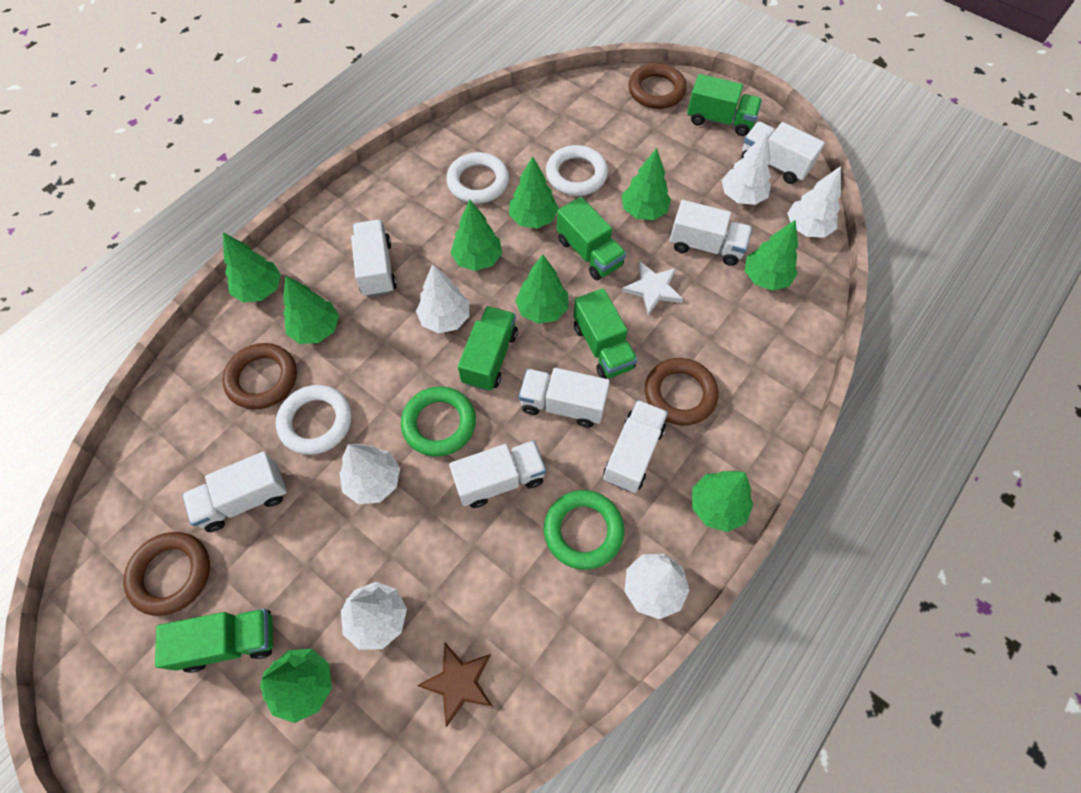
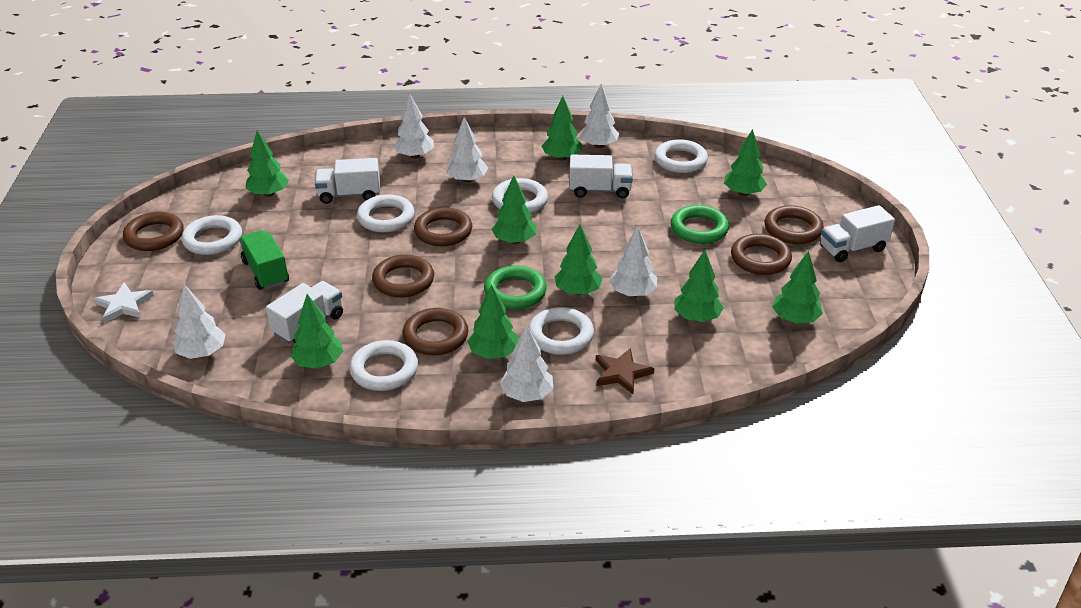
brown ring: [123,532,210,616] [222,343,297,409] [629,63,687,109] [645,358,719,425] = 4 -> [123,212,184,251] [372,254,434,298] [402,308,468,355] [414,207,472,246] [731,234,792,275] [765,205,824,244] = 6
green truck: [155,609,273,673] [458,306,518,391] [557,197,627,280] [573,288,638,379] [687,74,762,136] = 5 -> [239,230,289,290] = 1
white ring: [276,385,352,455] [446,152,509,204] [546,145,608,196] = 3 -> [181,215,242,255] [349,340,418,391] [357,194,415,233] [492,178,548,213] [529,307,594,355] [654,139,708,173] = 6
white truck: [182,451,287,532] [351,220,397,297] [449,440,546,508] [519,368,610,428] [603,400,668,493] [670,200,752,266] [742,122,825,184] = 7 -> [266,281,343,343] [315,158,380,204] [569,155,633,198] [820,205,895,262] = 4

